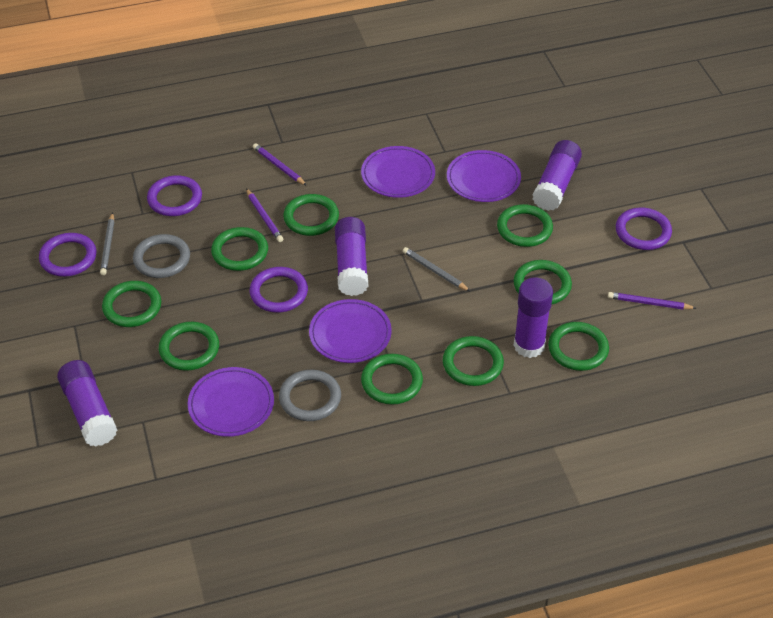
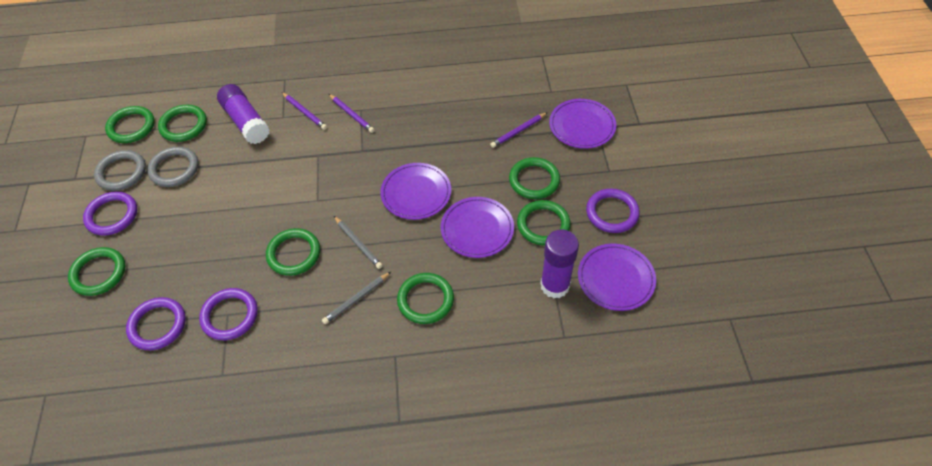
green ring: [102,281,161,327] [159,322,219,371] [211,227,268,271] [283,194,339,236] [361,354,423,405] [443,336,504,386] [497,204,553,247] [514,260,572,304] [548,322,609,371] = 9 -> [68,247,126,296] [105,106,155,143] [158,105,207,142] [266,228,320,276] [397,273,454,324] [509,157,560,199] [517,200,571,245] = 7
purple glue stick: [57,360,117,447] [335,217,369,296] [513,277,553,358] [533,140,582,211] = 4 -> [217,84,270,144] [540,230,579,298] = 2

